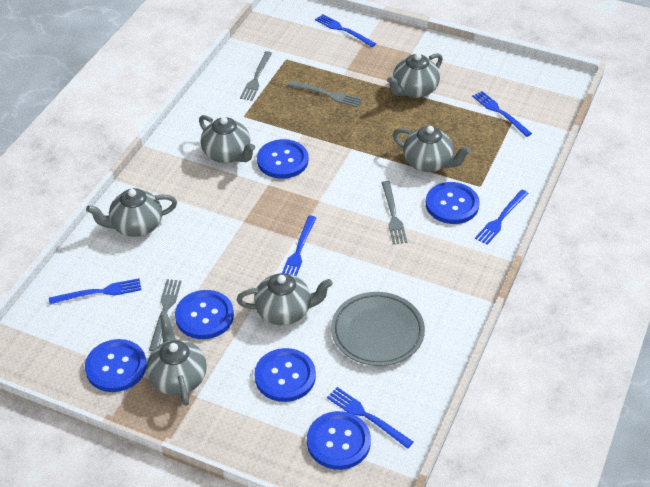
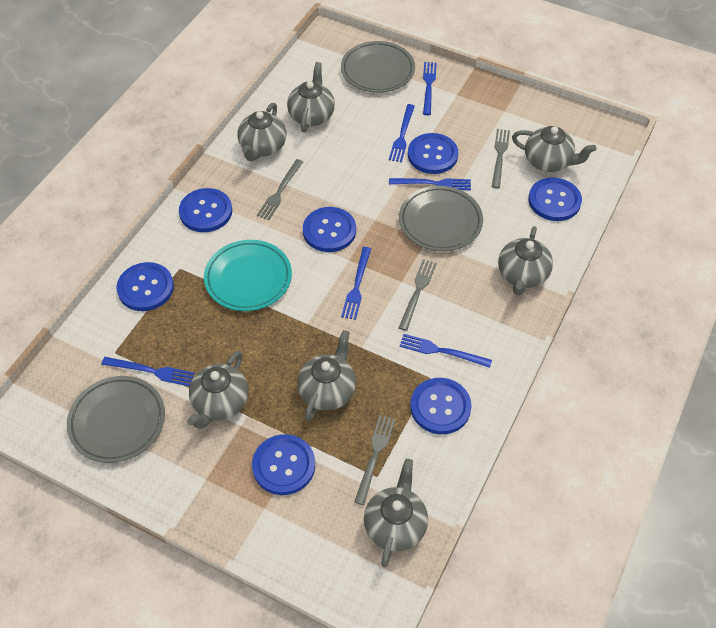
blue button: [85,339,147,392] [175,290,234,339] [254,348,316,402] [257,139,308,179] [307,411,371,470] [426,182,480,224] = 6 -> [116,262,174,311] [179,188,232,232] [252,434,315,495] [303,207,356,252] [408,133,458,174] [410,378,472,434] [528,177,582,221] = 7
grey plate: [331,292,425,366] = 1 -> [67,376,165,463] [341,41,415,93] [399,186,483,251] = 3
grey teapot: [86,188,177,237] [146,314,207,406] [199,115,255,163] [237,273,333,325] [387,53,443,98] [393,126,471,172] = 6 -> [187,351,249,429] [237,103,286,161] [287,62,335,132] [297,330,356,421] [364,459,428,567] [498,226,553,295] [512,126,596,172] = 7
turquoise plate: none = 0 -> [204,240,292,311] = 1

